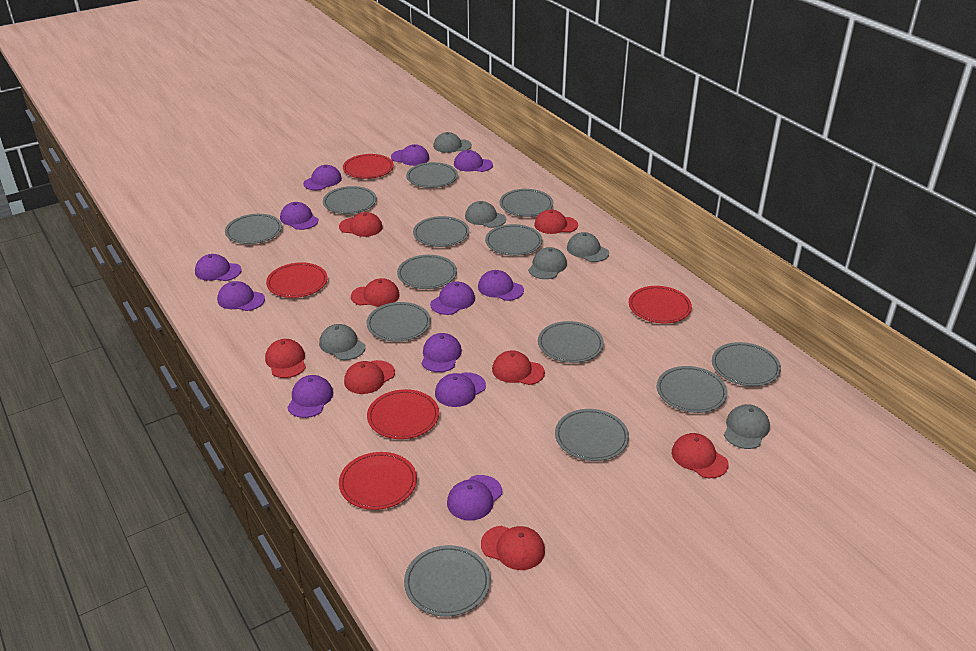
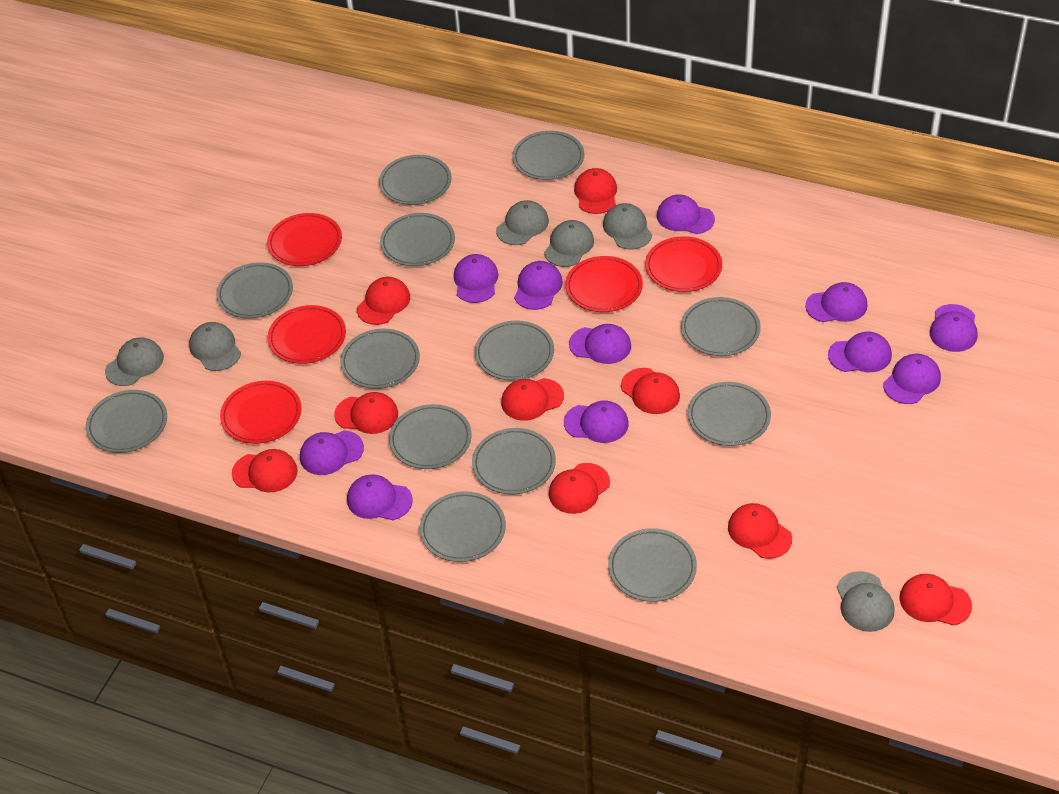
purple cap: [195,254,242,281] [217,281,265,311] [280,202,318,230] [287,375,333,418] [303,165,342,190] [391,144,429,166] [421,333,462,372] [430,282,475,315] [435,372,486,407] [447,475,502,520] [454,150,493,172] [478,270,524,301] = 12 -> [300,430,364,475] [347,474,413,520] [454,254,498,303] [514,261,563,310] [564,400,629,443] [569,324,631,364] [657,194,715,234] [805,282,867,322] [828,332,892,372] [883,354,941,404] [929,304,978,352] = 11
red cap: [265,339,306,378] [339,212,383,237] [344,360,395,394] [351,278,400,306] [481,526,545,570] [492,351,545,385] [534,209,578,234] [672,433,728,478] = 8 -> [232,449,297,492] [334,392,398,434] [357,277,410,325] [501,378,564,421] [549,463,610,514] [574,168,617,214] [621,368,680,414] [728,503,792,559] [900,574,972,626] = 9

